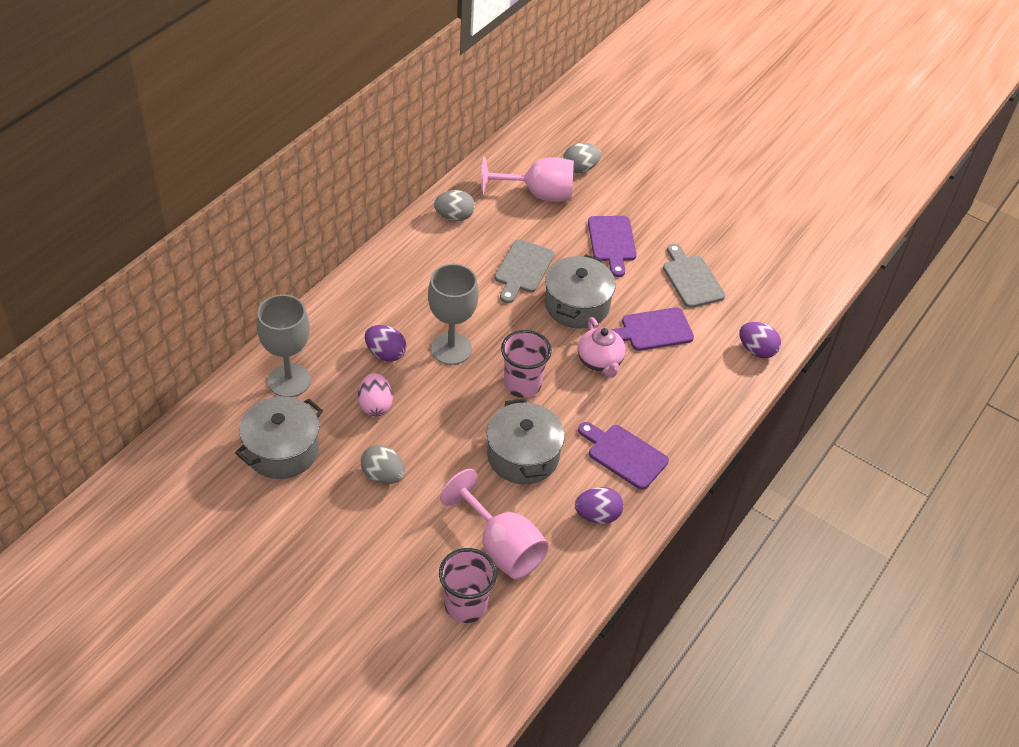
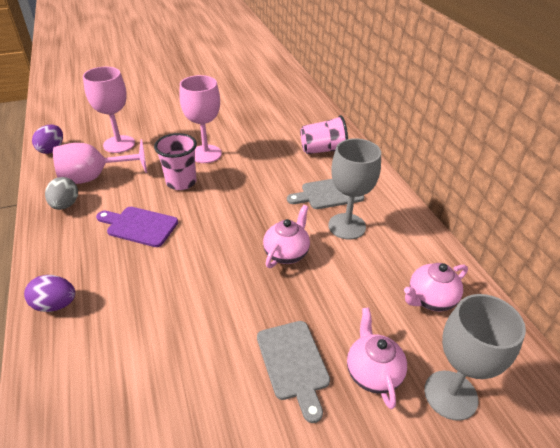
grey egg: [361,445,405,484] [434,190,475,221] [563,143,601,173] = 3 -> [45,177,78,210] = 1
grey pot: [235,396,323,479] [486,398,565,484] [545,254,616,328] = 3 -> none = 0
pink egg: [358,373,393,417] = 1 -> none = 0
pink goblet: [440,469,549,579] [481,157,574,202] = 2 -> [53,139,147,184] [83,67,135,153] [179,75,222,163] = 3
pink teapot: [578,317,625,378] = 1 -> [263,205,310,268] [347,308,407,409] [404,263,468,311] = 3
purple cutting board: [578,422,669,490] [588,216,637,277] [611,307,694,351] = 3 -> [96,207,178,247] = 1
purple egg: [365,325,407,362] [575,487,624,524] [739,322,781,358] = 3 -> [24,275,75,312] [32,125,63,154] = 2

